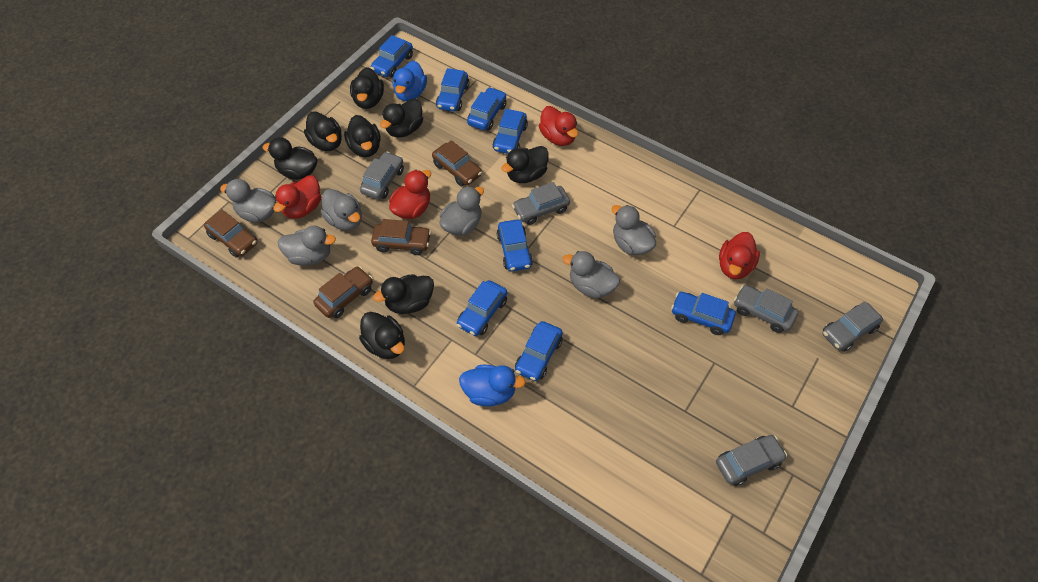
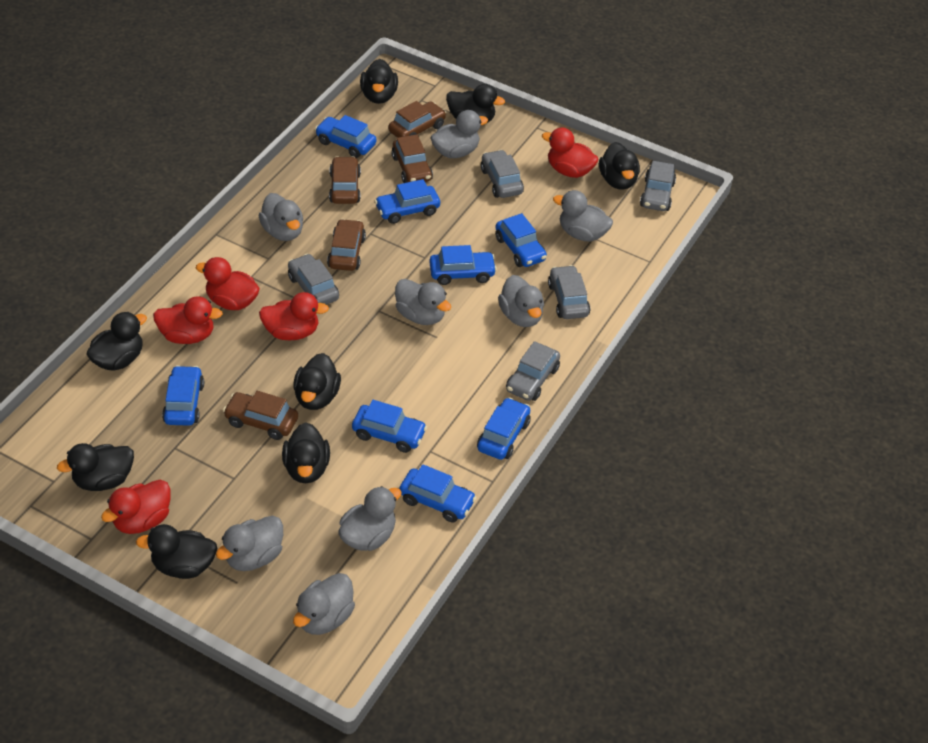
blue duck: [393,61,427,101] [459,365,526,407] = 2 -> none = 0
brown car: [204,209,257,258] [313,266,373,318] [371,219,431,255] [432,140,482,186] = 4 -> [223,391,298,440] [327,219,366,271] [329,156,361,204] [388,101,446,138] [391,134,433,183] = 5
grey duck: [220,179,277,223] [278,226,336,266] [321,189,362,231] [439,186,484,236] [563,251,620,298] [612,205,656,255] = 6 -> [216,515,283,571] [258,193,303,241] [293,573,355,635] [339,486,402,551] [395,279,451,325] [430,110,488,158] [498,275,544,327] [553,190,613,242] = 8
red duck: [273,175,321,219] [389,170,431,219] [539,106,578,146] [719,232,760,279] = 4 -> [101,480,171,534] [153,296,223,344] [196,257,260,310] [259,292,329,340] [542,127,598,178] = 5

